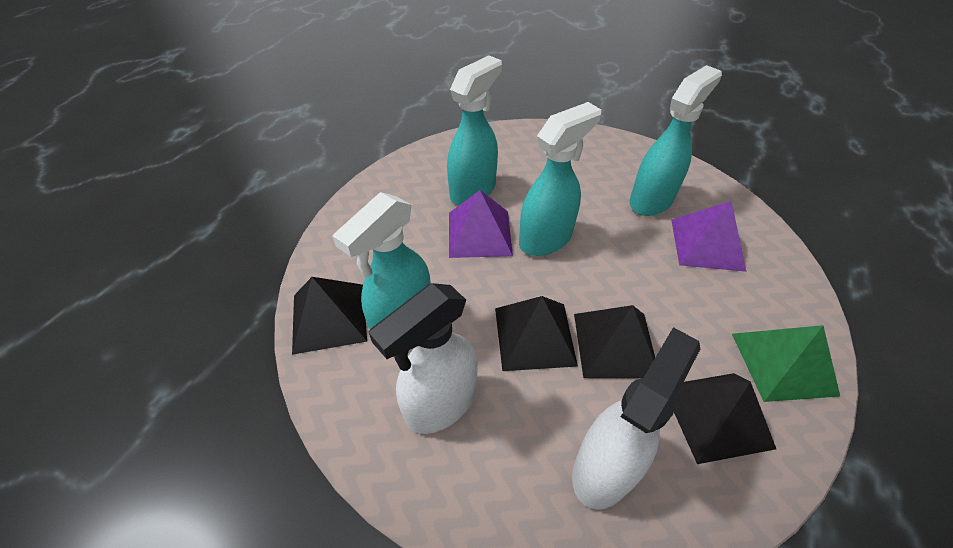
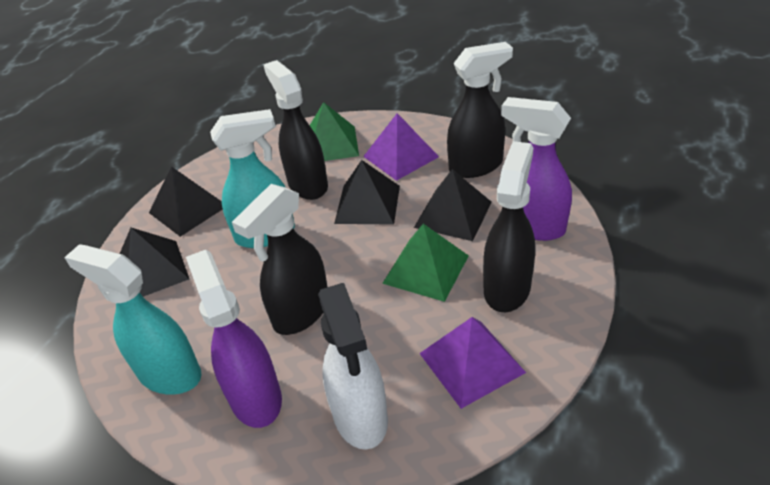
black spray bottle: none = 0 -> [232,184,327,335] [263,60,328,200] [447,42,513,178] [483,141,535,312] = 4
green pyramid: [732,325,840,402] = 1 -> [310,102,359,161] [382,224,469,302] = 2
purple spray bottle: none = 0 -> [186,250,282,428] [501,97,572,241] = 2
turquoise spray bottle: [332,192,431,329] [447,55,502,205] [519,102,601,256] [630,65,722,216] = 4 -> [64,244,202,395] [210,109,295,248] = 2
white spray bottle: [369,283,478,434] [572,327,700,510] = 2 -> [318,283,388,449] = 1

